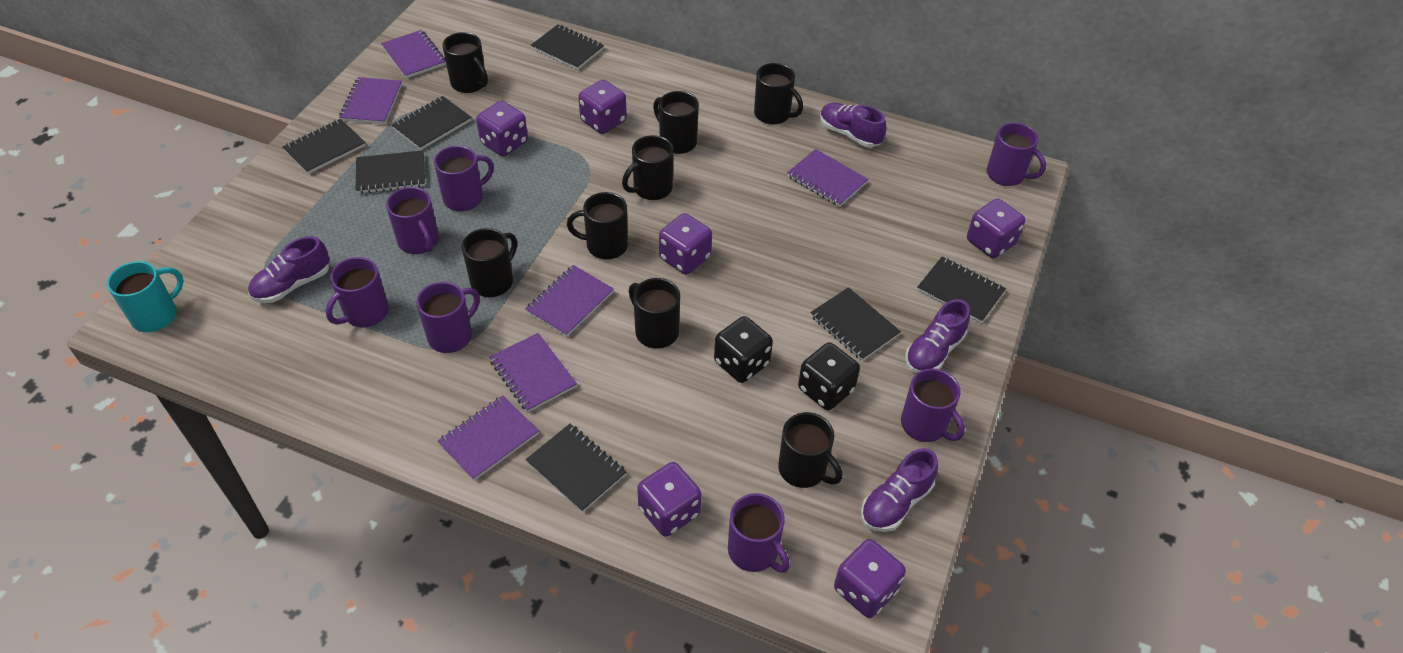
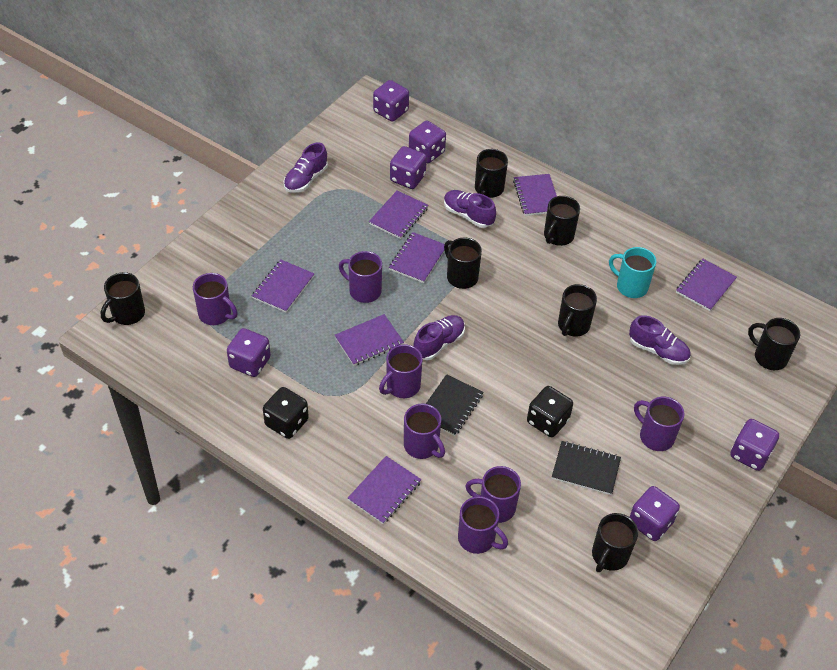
black mug: [442,32,488,93] [462,228,517,297] [567,192,628,259] [622,135,674,200] [629,278,680,349] [653,91,699,154] [754,63,803,124] [778,412,842,488] = 8 -> [101,272,145,325] [444,238,482,289] [475,149,508,198] [544,196,580,246] [558,284,597,336] [592,513,638,572] [748,318,800,370] = 7
black notebook: [283,119,366,174] [356,150,425,194] [392,96,471,150] [526,424,626,513] [531,24,604,70] [810,287,901,361] [917,256,1006,323] = 7 -> [426,374,484,436] [552,441,621,495] = 2
purple notebook: [339,77,402,124] [381,30,446,78] [437,396,539,481] [489,333,577,412] [526,265,614,337] [787,149,868,207] = 6 -> [252,259,314,313] [335,314,404,366] [348,456,422,524] [369,191,429,239] [389,232,445,283] [513,174,557,216] [676,259,737,311] = 7

